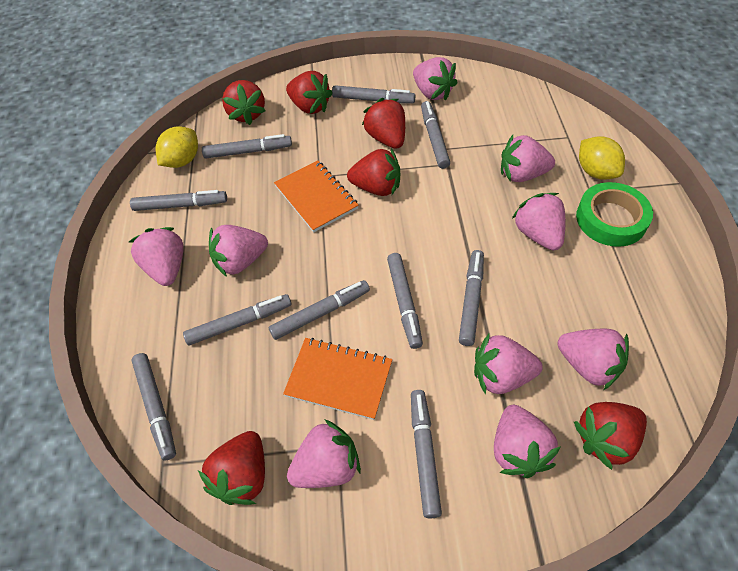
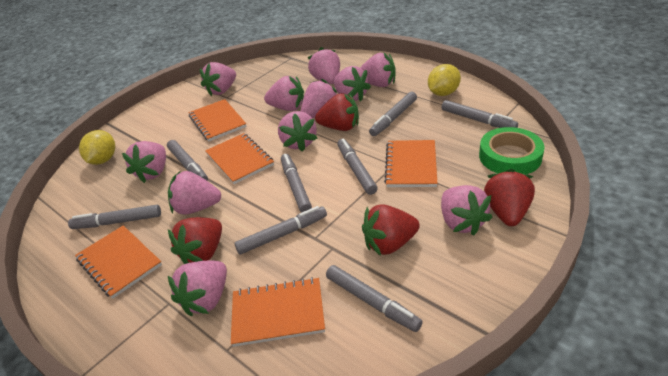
grey marker: [130,190,227,211] [131,353,176,461] [183,294,292,345] [202,134,292,159] [269,280,370,340] [332,85,415,104] [387,253,423,349] [411,390,442,518] [421,101,450,169] [459,250,484,346] = 10 -> [68,205,161,229] [167,140,208,181] [235,206,327,255] [281,154,312,212] [326,265,423,332] [337,138,378,195] [369,92,417,136] [441,100,518,128] = 8
orange notebook: [274,160,359,232] [283,338,392,420] = 2 -> [75,225,162,299] [189,99,247,141] [205,133,274,184] [231,277,325,347] [384,140,437,187] = 5
pink strawberry: [129,227,184,286] [209,225,268,277] [287,420,361,488] [413,57,458,101] [474,334,543,395] [494,405,560,478] [501,135,555,182] [512,193,565,251] [557,329,629,390] = 9 -> [122,141,166,183] [168,170,221,215] [168,261,227,316] [200,62,236,97] [264,76,304,111] [278,111,317,152] [301,79,337,118] [308,47,340,84] [334,66,371,101] [360,53,396,87] [441,185,493,235] = 11
red strawberry: [198,431,265,505] [222,80,266,125] [286,71,332,114] [347,148,400,196] [362,98,405,149] [574,402,647,470] = 6 -> [168,217,222,264] [315,93,359,131] [362,204,420,256] [484,169,535,226] = 4

